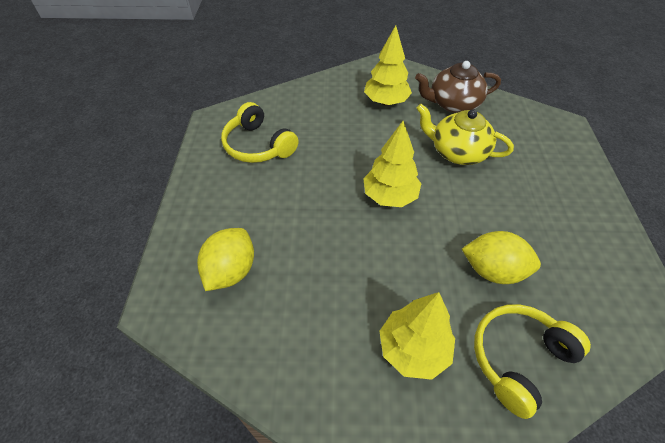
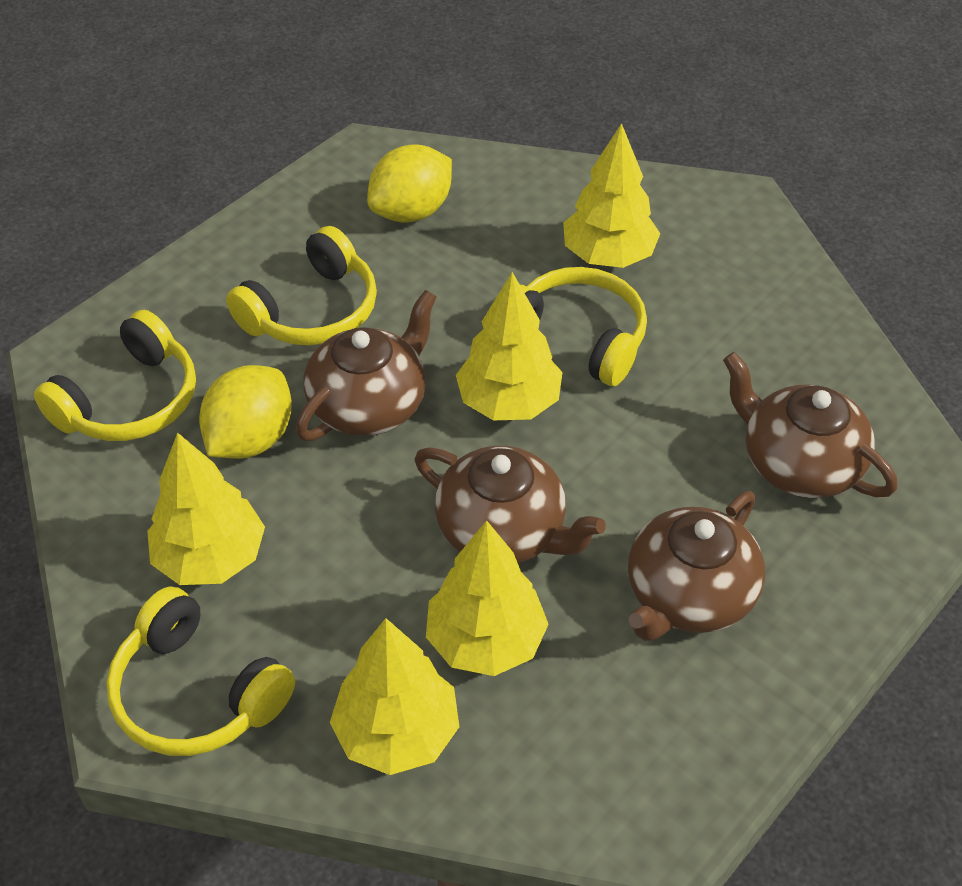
brown teapot: [415,61,501,113] = 1 -> [296,290,437,441] [415,446,606,563] [628,491,765,641] [723,352,897,498] = 4
yellow headphones: [221,102,298,163] [474,304,591,419] = 2 -> [34,310,196,441] [106,587,295,756] [226,226,377,345] [520,267,647,386] = 4
yellow teapot: [416,104,514,165] = 1 -> none = 0
yellow tree: [363,121,421,207] [364,25,412,106] [380,292,455,380] = 3 -> [147,432,265,585] [330,618,460,775] [426,520,549,676] [456,272,563,420] [563,123,660,268] = 5

